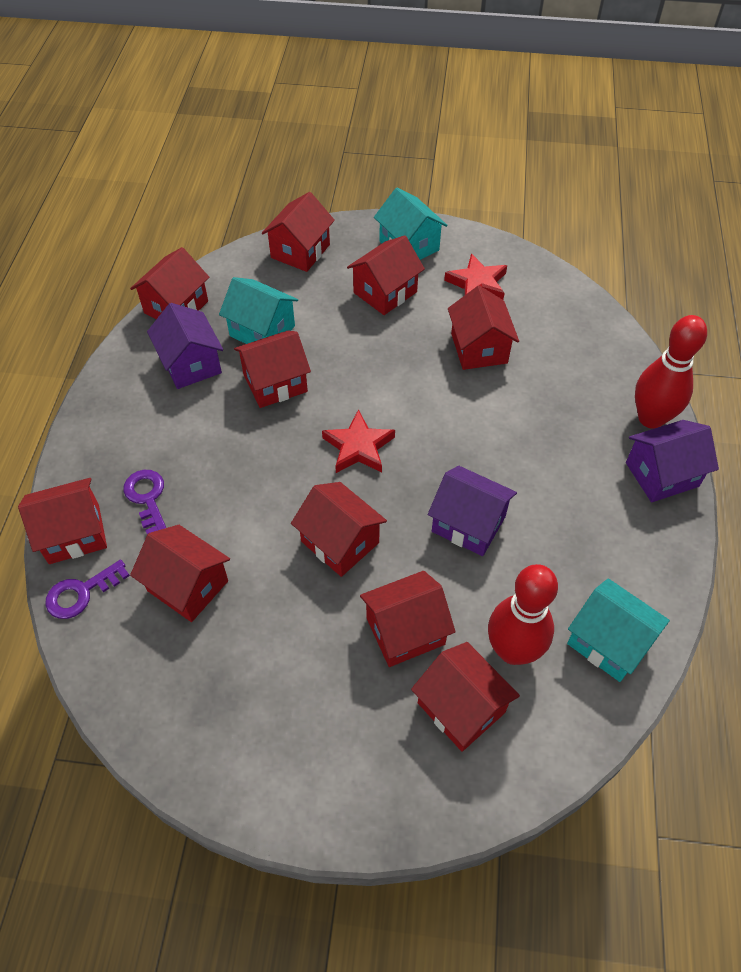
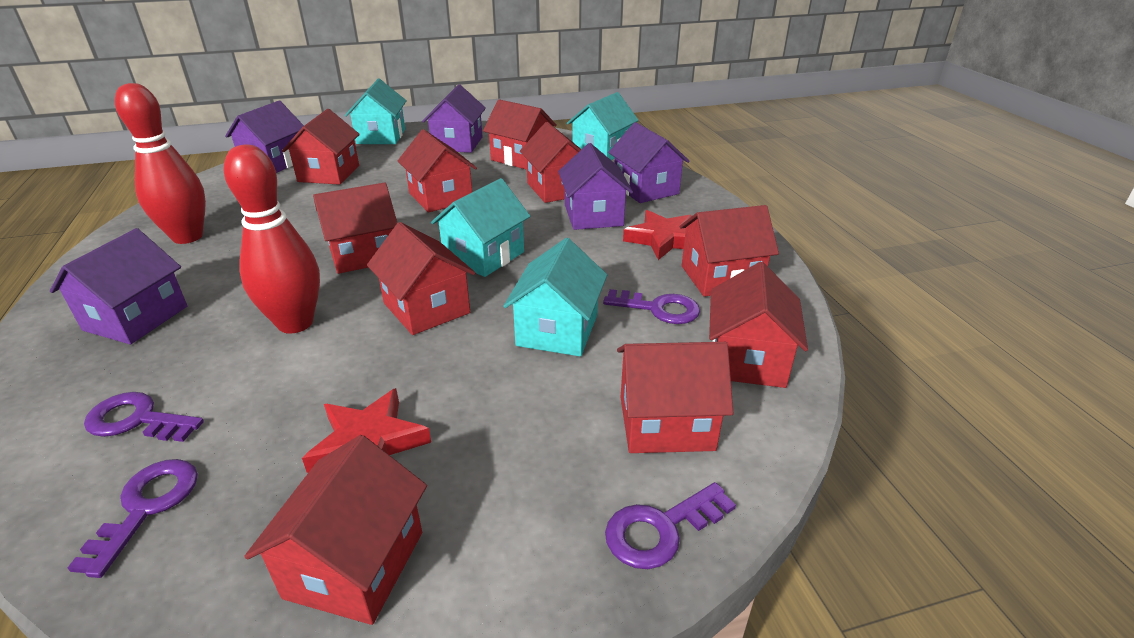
purple house: [147,303,223,389] [428,466,517,556] [626,420,719,502] = 3 -> [50,228,187,344] [225,101,304,173] [422,84,486,153] [558,143,633,230] [608,122,690,203] = 5
purple key: [45,560,130,619] [123,470,166,535] = 2 -> [68,459,198,578] [84,392,204,442] [603,289,700,324] [605,482,736,569] = 4
turquoise house: [219,277,298,344] [374,188,447,260] [567,578,670,682] = 3 -> [345,79,407,144] [431,178,530,277] [503,238,607,357] [567,92,639,160] = 4

